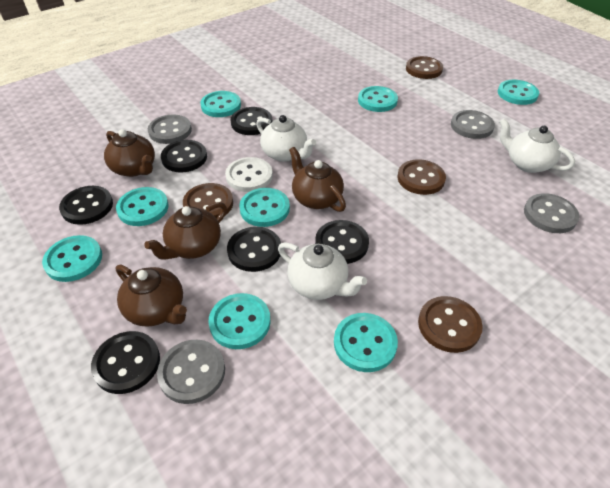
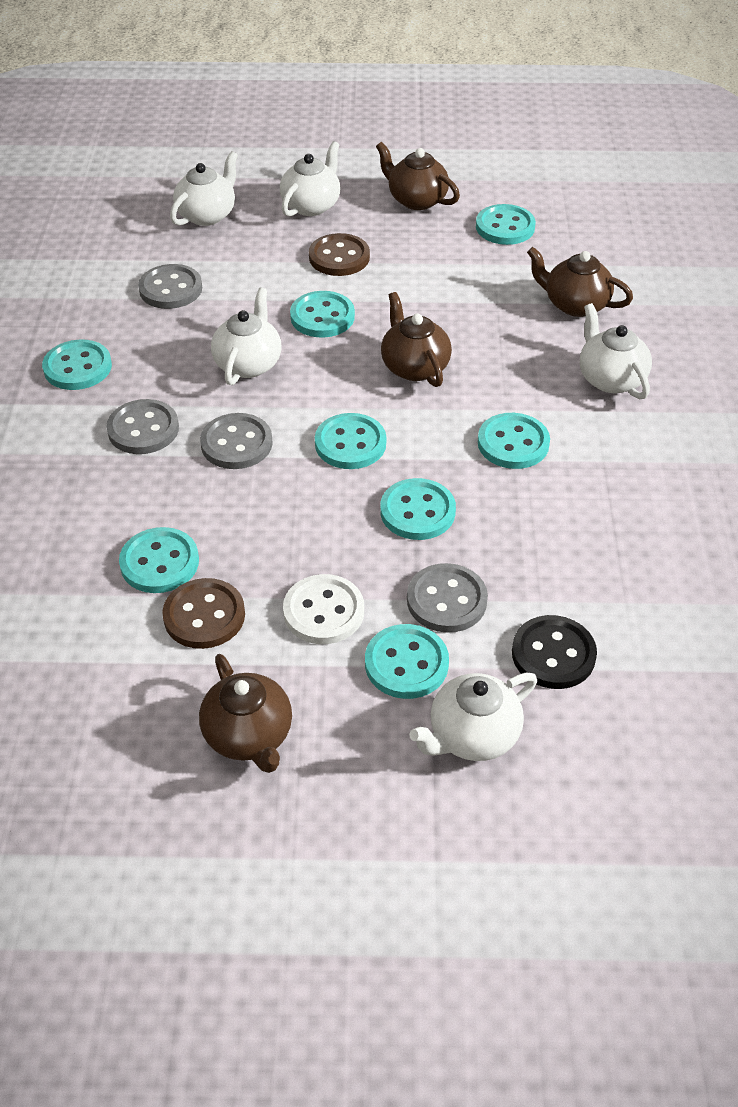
black button: [59,186,113,225] [91,331,160,394] [161,140,207,172] [227,227,281,272] [231,107,272,135] [315,220,369,264] = 6 -> [512,615,597,689] = 1
brown button: [183,183,233,218] [397,159,446,195] [406,56,443,79] [418,296,483,353] = 4 -> [162,578,245,649] [309,233,370,276] = 2
white teapot: [256,115,316,162] [278,242,367,300] [499,119,575,173] = 3 -> [170,151,238,226] [211,288,282,385] [280,141,340,217] [409,672,537,761] [580,303,652,399] = 5

